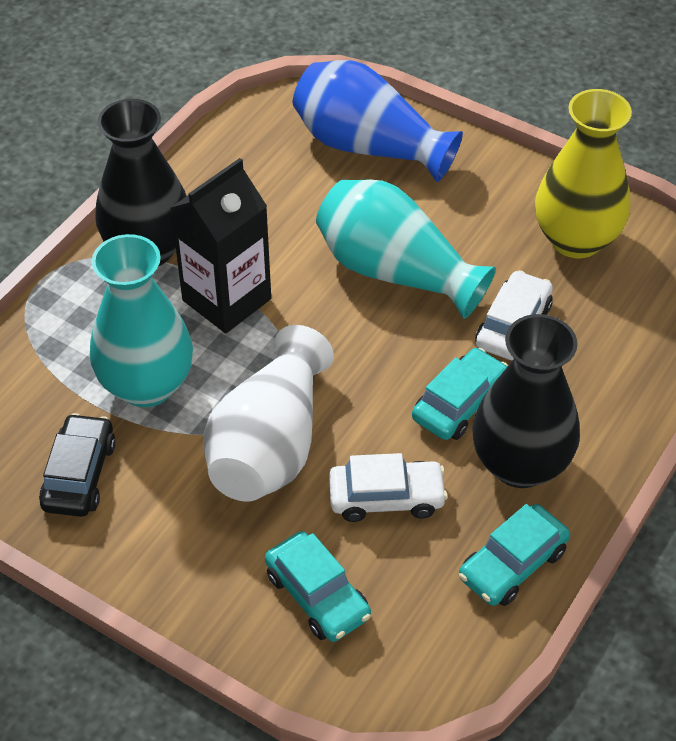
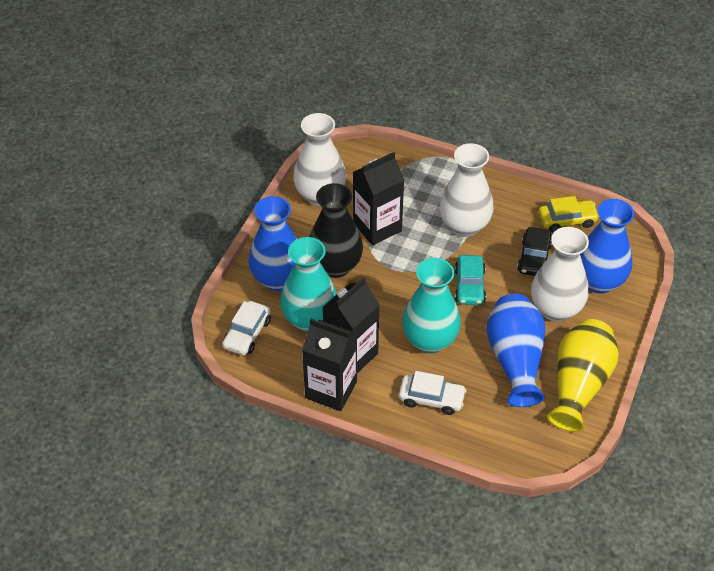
black carton: [170,158,271,333] = 1 -> [302,318,357,411] [322,277,380,373] [353,152,404,246] = 3
black vase: [95,99,187,266] [472,314,580,488] = 2 -> [309,183,363,278] = 1
blue vase: [293,60,463,182] = 1 -> [248,196,297,291] [487,294,545,407] [580,199,634,294] = 3
turquoise car: [265,531,371,642] [412,348,508,440] [459,504,570,606] = 3 -> [455,255,486,305] = 1
white vase: [203,325,334,502] = 1 -> [293,113,346,206] [439,143,494,237] [531,227,589,322] = 3
yellow car: none = 0 -> [539,196,599,232] = 1

